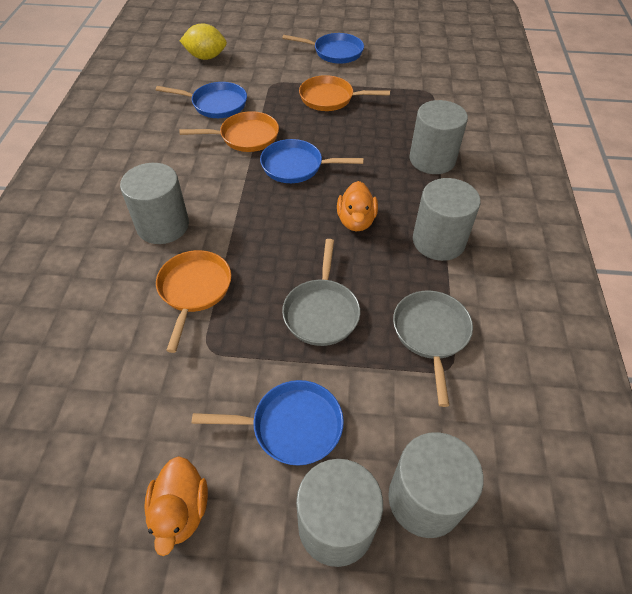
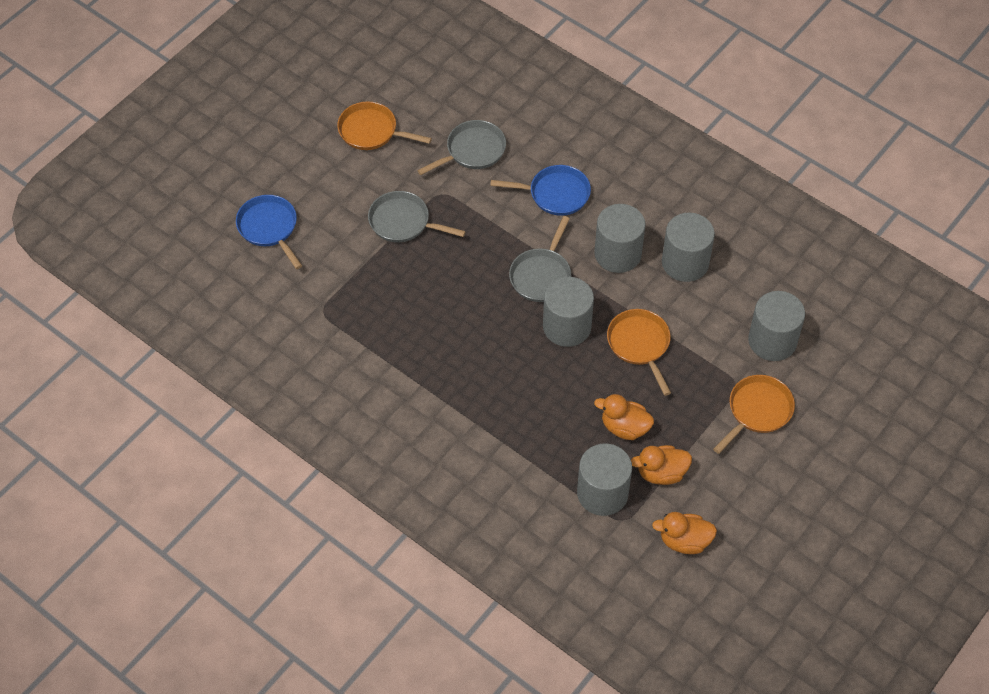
blue pan: [156,82,247,118] [192,380,344,466] [260,139,364,183] [282,33,364,64] = 4 -> [236,195,302,269] [490,165,591,216] = 2
grey pan: [282,239,360,346] [393,290,473,407] = 2 -> [368,191,466,243] [417,120,506,175] [509,216,571,302] = 3
orange duck: [144,456,208,556] [337,181,378,231] = 2 -> [594,394,654,440] [631,445,692,485] [652,512,717,554] = 3
yellow lemon: [180,23,227,60] = 1 -> none = 0

